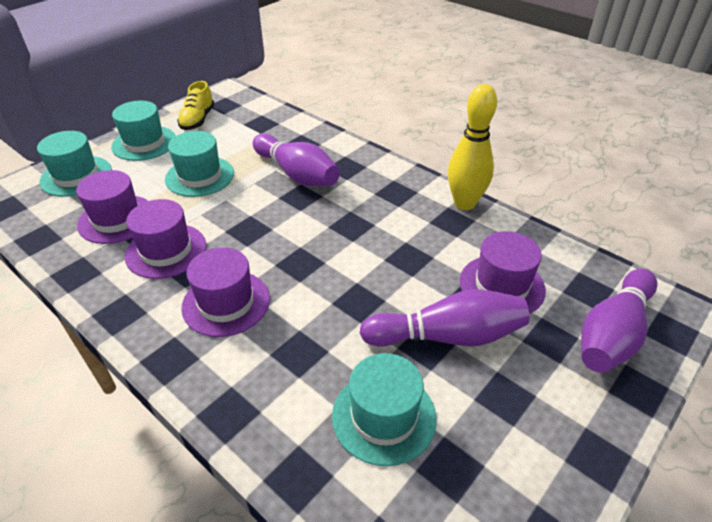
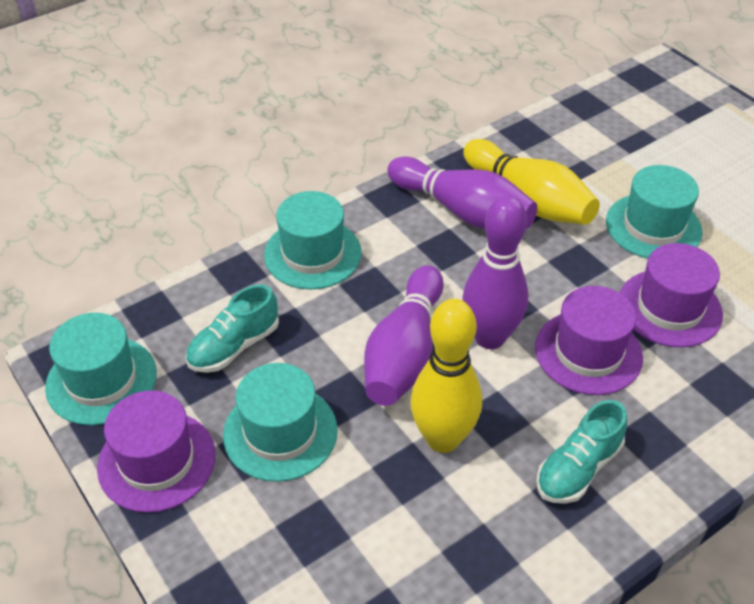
purple hat: [76,170,148,244] [125,199,206,279] [181,247,270,337] [460,231,546,314] = 4 -> [97,390,216,513] [535,286,643,395] [620,243,723,347] = 3
turquoise shoe: none = 0 -> [185,284,279,373] [536,400,627,504] = 2
yellow bowling pin: [448,84,497,210] = 1 -> [410,299,482,453] [463,139,600,225] = 2
yellow shoe: [177,81,214,130] = 1 -> none = 0

